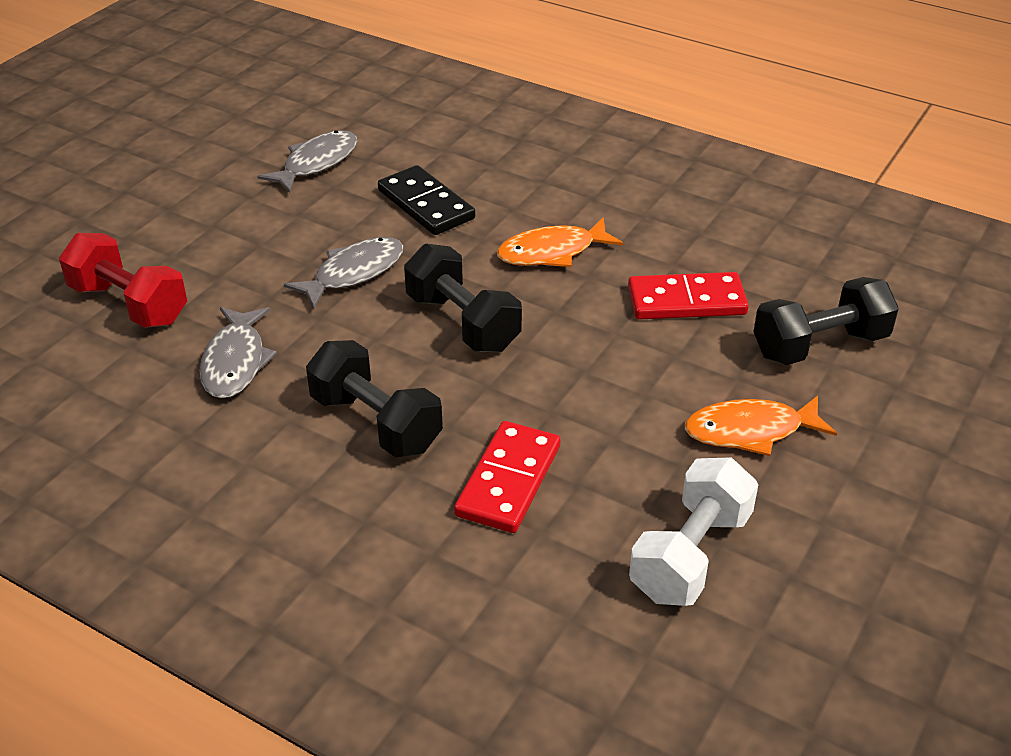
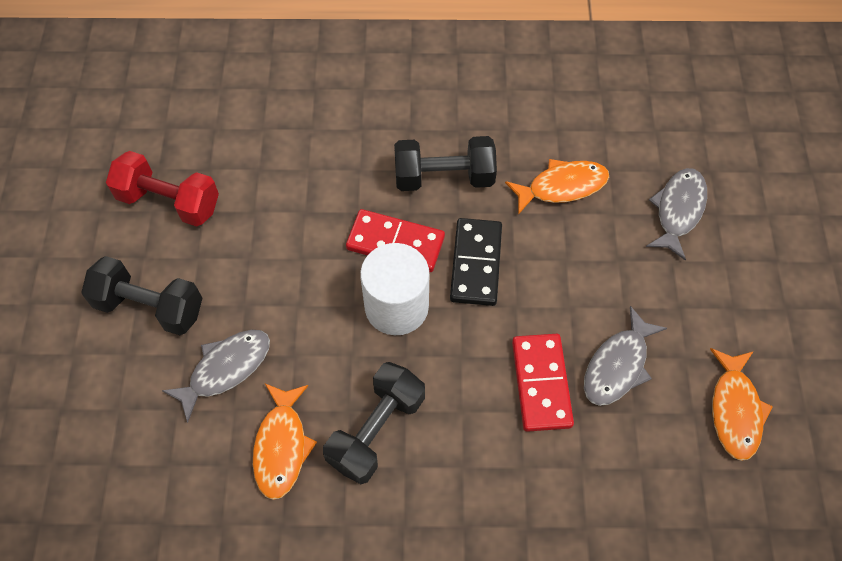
orange fish: [497,218,623,267] [685,396,837,456] = 2 -> [253,384,317,500] [505,159,609,215] [710,348,773,461] = 3
white cylinder: none = 0 -> [360,243,429,335] = 1
white dumbbell: [629,457,758,606] = 1 -> none = 0

